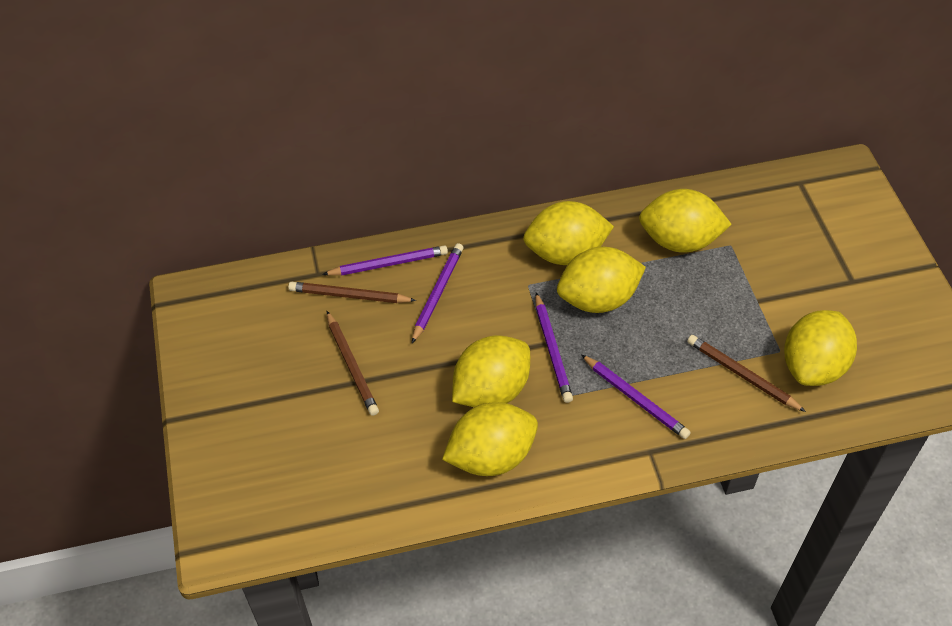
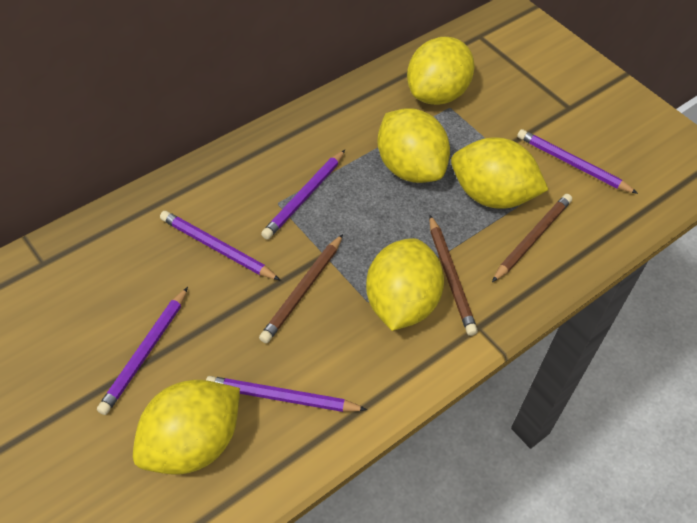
purple pencil: [322,245,448,275] [412,243,464,343] [535,292,573,403] [581,354,691,439] = 4 -> [97,287,188,415] [160,211,280,280] [206,376,367,412] [261,150,345,239] [517,129,638,194] = 5
yellow lemon: [442,402,538,476] [452,335,530,407] [523,201,614,265] [557,247,646,313] [639,189,732,253] [784,310,857,386] = 6 -> [133,380,240,475] [366,238,444,331] [377,108,450,183] [407,37,475,105] [451,137,548,209] = 5

